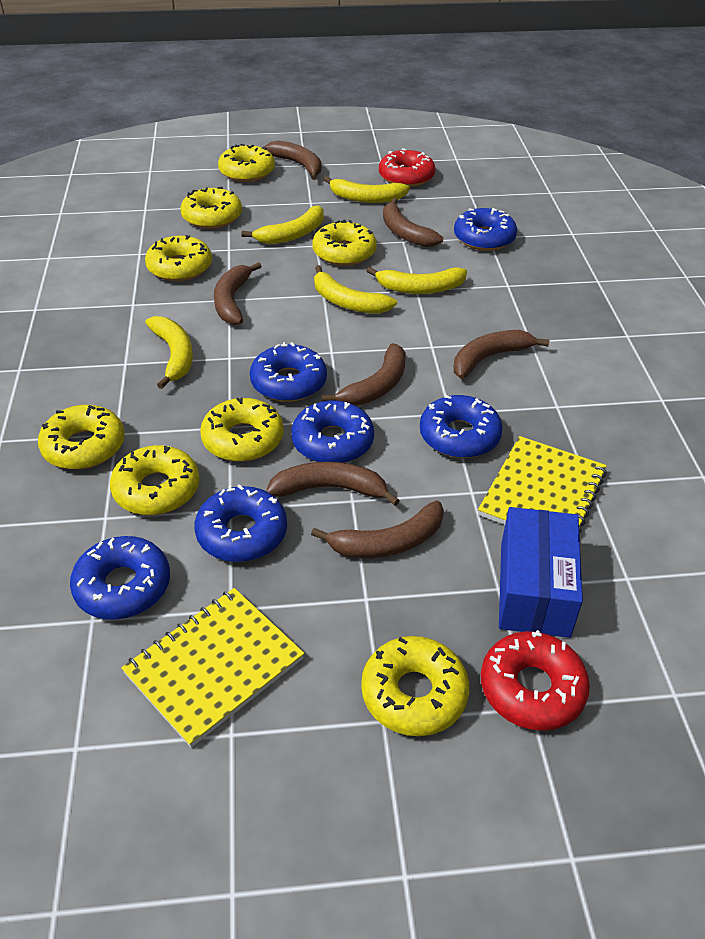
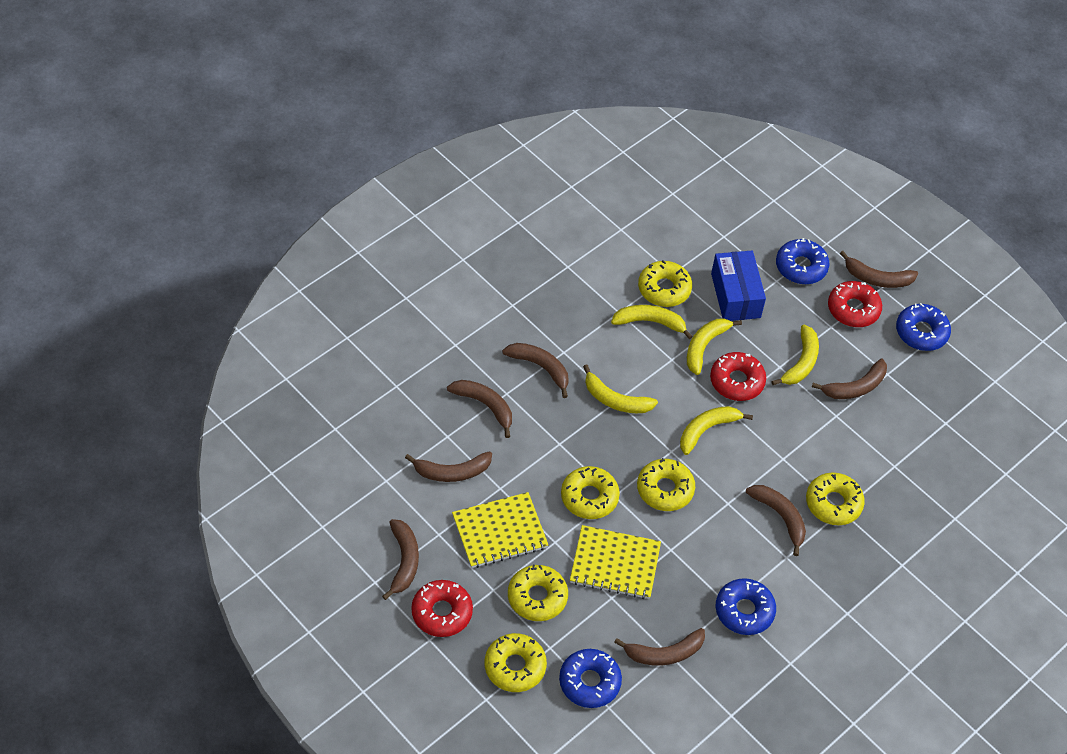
blue donut: [70,536,170,620] [195,484,287,562] [250,342,327,402] [291,400,374,463] [420,395,503,458] [454,208,517,251] = 6 -> [559,649,622,708] [716,578,776,635] [776,238,829,284] [896,303,951,351] = 4
brown banana: [214,262,262,325] [264,140,322,180] [266,462,400,506] [311,501,444,558] [321,343,406,406] [383,198,443,247] [454,330,550,379] = 7 -> [382,519,419,600] [405,451,492,482] [447,380,512,438] [502,343,569,398] [614,628,705,665] [746,485,806,556] [812,358,887,399] [840,251,918,288] = 8
red donut: [379,148,435,187] [481,630,590,731] = 2 -> [411,580,473,637] [710,352,766,401] [828,281,882,327] = 3
yellow donut: [38,405,125,469] [110,445,200,515] [145,235,212,281] [180,186,242,229] [200,397,284,462] [218,144,275,182] [312,220,377,266] [361,636,469,736] = 8 -> [485,633,547,692] [508,565,568,621] [561,466,620,519] [637,458,695,511] [638,260,692,307] [806,472,865,525] = 6

